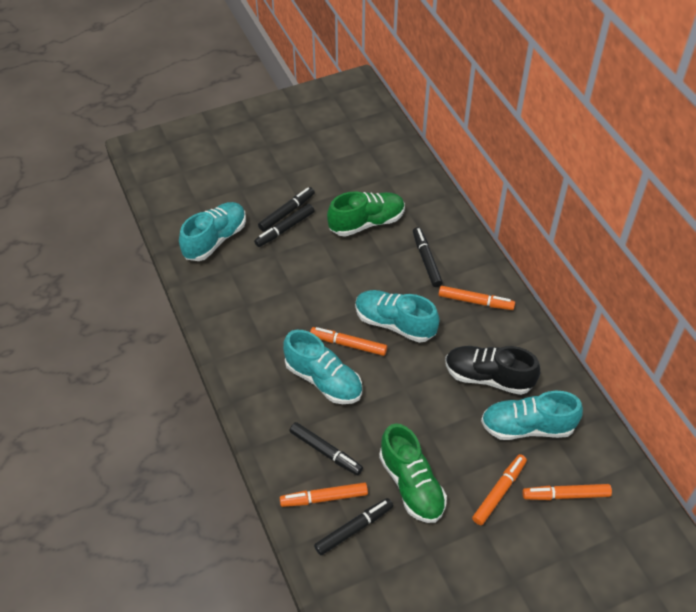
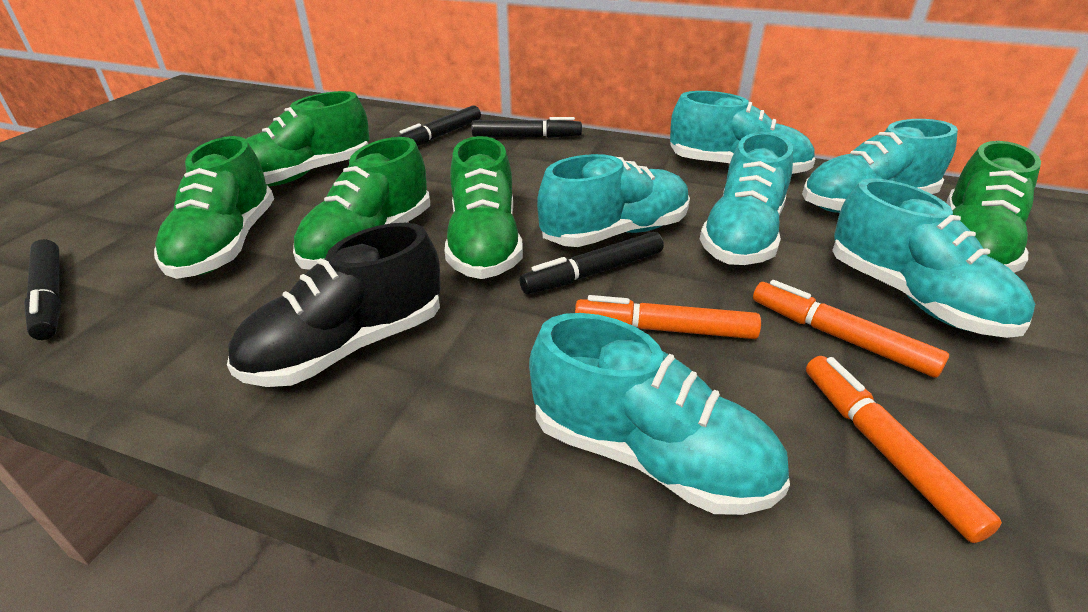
black marker: [254,204,315,247] [258,187,315,232] [289,422,363,475] [314,498,393,555] [413,227,443,287] = 5 -> [24,239,61,340] [397,105,481,146] [471,117,582,138] [519,232,664,294] = 4
green shoe: [327,191,405,237] [379,423,447,523] = 2 -> [154,136,274,279] [246,91,370,187] [293,137,430,270] [445,136,523,279] [946,141,1041,273] = 5
orange marker: [280,482,368,507] [310,327,387,356] [438,286,515,310] [472,454,527,525] [522,484,612,500] = 5 -> [575,295,761,339] [753,280,949,378] [806,356,1002,543] = 3
turquoise shoe: [179,202,246,261] [283,330,362,404] [355,290,440,343] [481,391,583,440] = 4 -> [529,313,790,515] [537,154,690,247] [670,91,815,174] [700,132,793,265] [802,119,958,213] [832,178,1035,338] = 6

